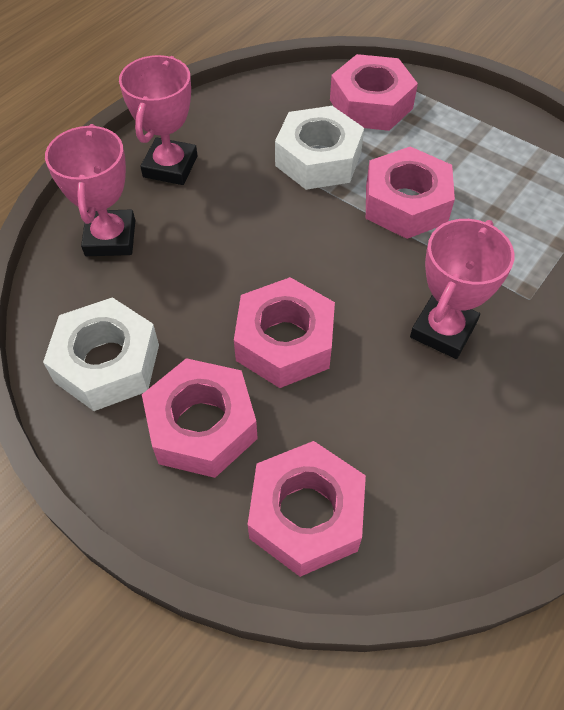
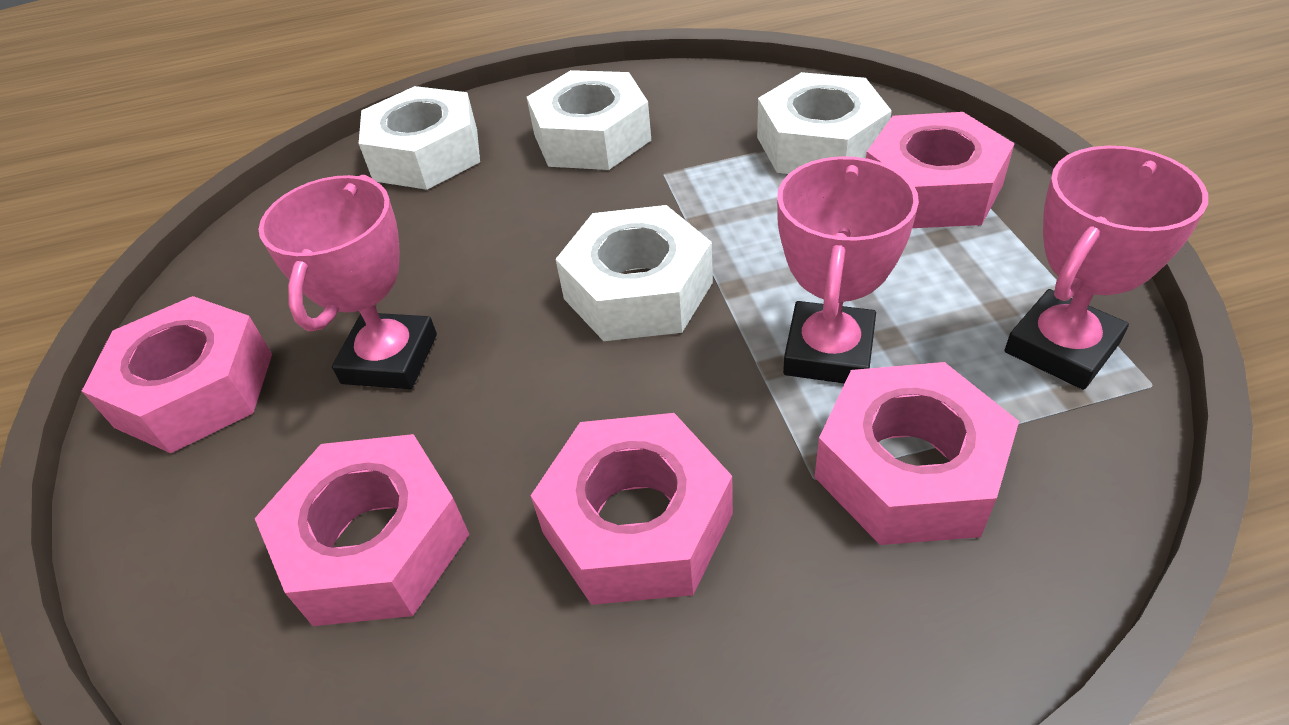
white nut: [43,297,159,411] [275,106,364,190] = 2 -> [359,86,480,190] [527,70,651,170] [556,205,713,341] [757,72,892,174] = 4

